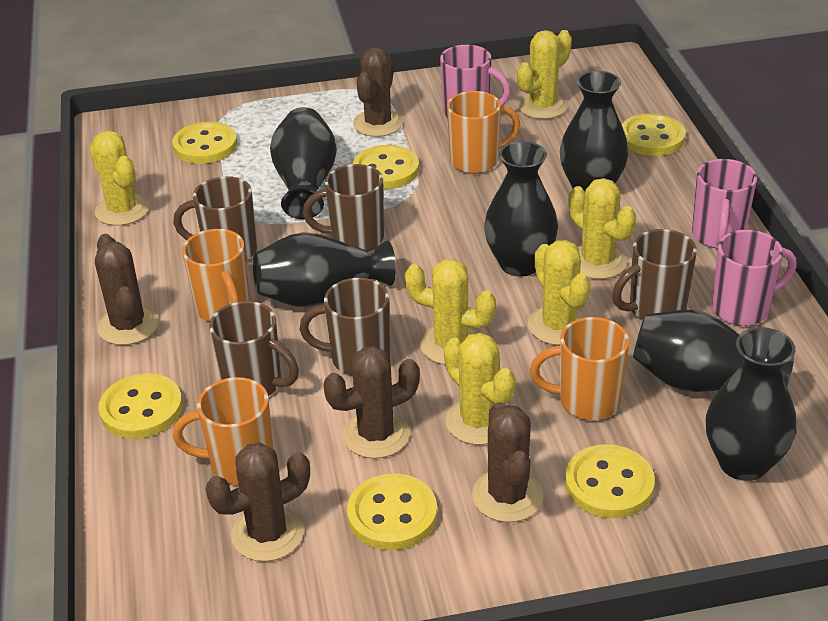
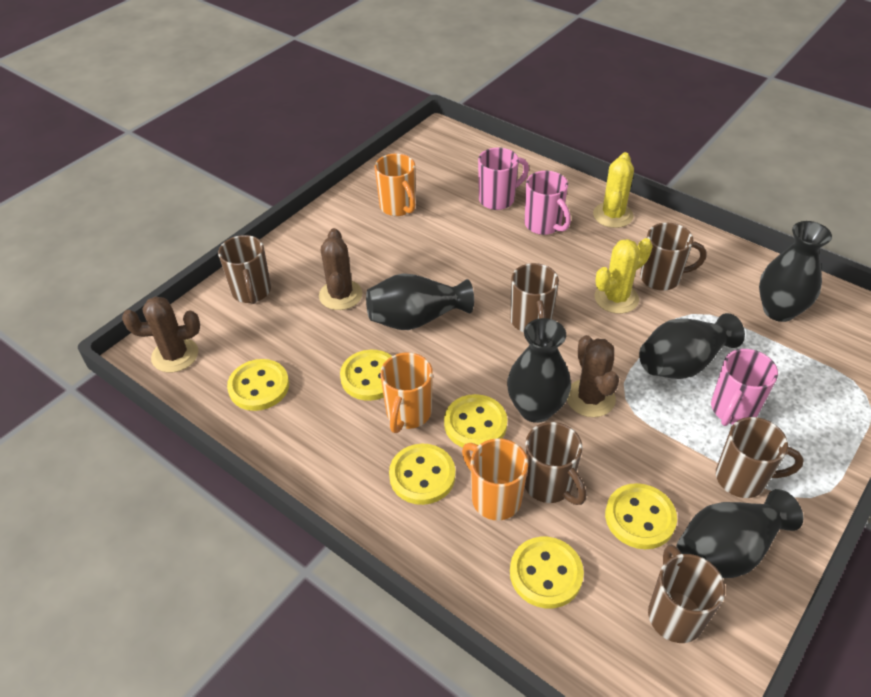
black vase: [253,232,396,307] [270,107,337,219] [484,141,558,277] [560,71,629,191] [633,309,794,392] [706,327,797,481] = 6 -> [366,273,474,330] [507,318,571,423] [639,313,745,379] [677,489,804,578] [759,221,832,322] = 5
brown cactus: [95,234,159,345] [206,443,310,562] [323,346,420,459] [353,47,403,137] [472,402,544,522] = 5 -> [122,296,200,373] [319,228,363,310] [567,335,619,417] = 3
brown mug: [173,176,257,261] [209,301,299,396] [299,278,390,376] [303,164,384,250] [612,229,697,320] = 5 -> [218,235,271,304] [510,263,559,332] [525,422,586,505] [640,222,706,291] [648,545,725,643] [716,417,804,498] = 6
orange mug: [173,377,274,484] [182,229,250,321] [447,91,520,174] [530,317,629,420] = 4 -> [375,154,415,216] [380,352,433,433] [462,438,528,520] = 3
yellow cactus: [89,130,150,226] [405,259,496,365] [444,333,516,445] [517,30,572,119] [528,240,590,345] [568,178,636,279] = 6 -> [593,152,634,228] [594,238,653,314] = 2

